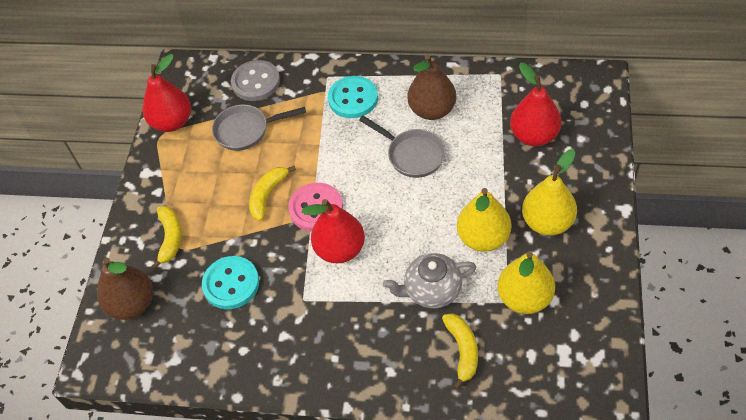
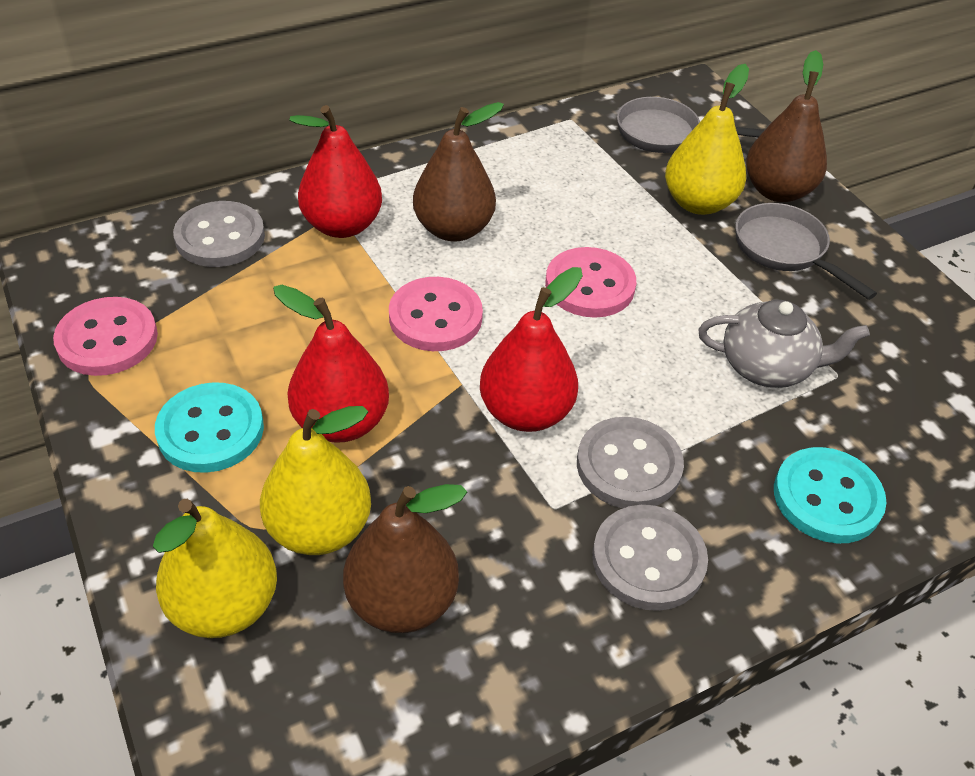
brown pear: [97,258,153,320] [407,54,456,120] = 2 -> [343,484,467,633] [413,102,504,242] [746,50,827,202] = 3
grey button: [231,60,280,101] = 1 -> [173,201,265,267] [577,417,684,508] [592,505,708,611] = 3
pink button: [288,183,343,231] = 1 -> [53,297,158,376] [389,277,483,351] [545,247,636,318] = 3
yellow banana: [151,206,182,270] [249,165,296,221] [442,313,478,390] = 3 -> none = 0

